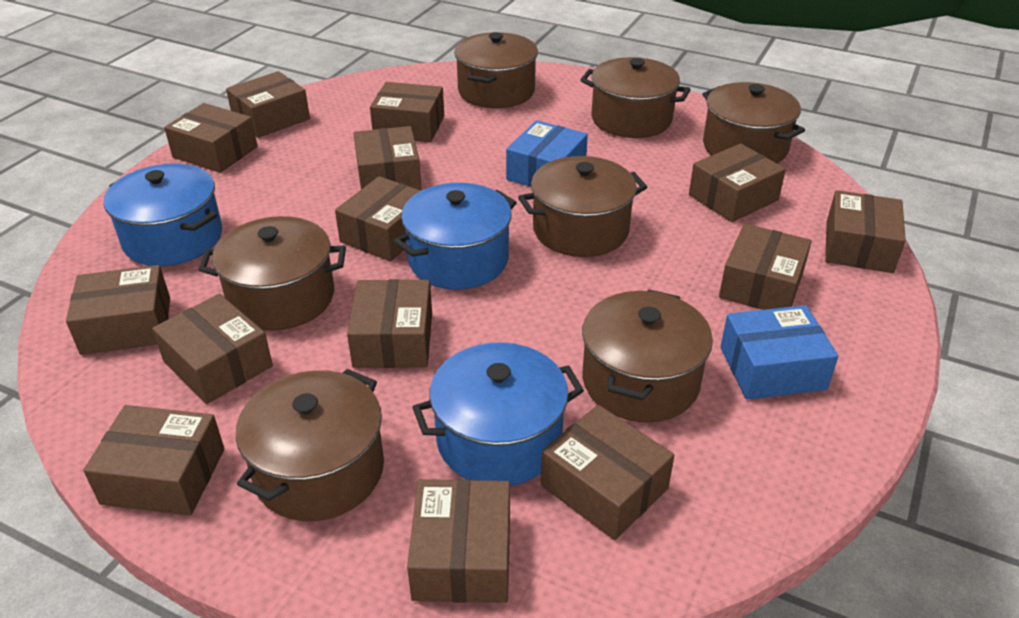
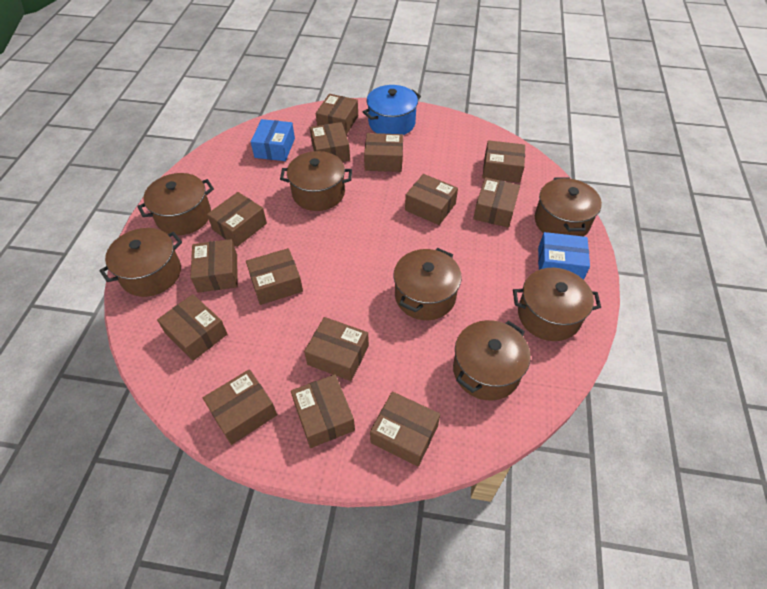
blue pot: [104,164,222,266] [394,183,517,289] [412,342,584,486] = 3 -> [363,85,421,135] = 1

